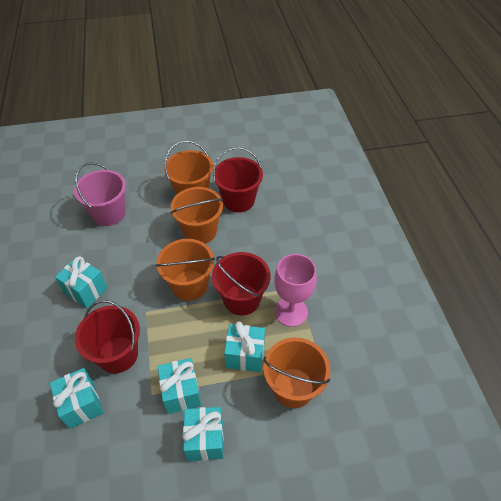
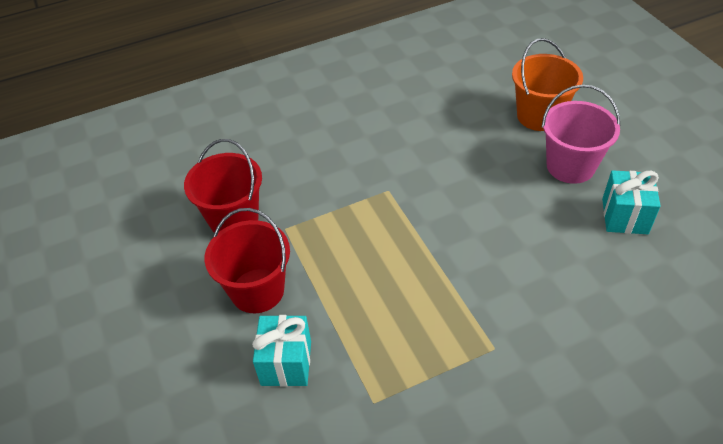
orange bucket: [156,239,215,301] [164,140,213,195] [170,187,223,244] [263,337,330,408] = 4 -> [512,38,583,131] = 1
pink goblet: [274,254,317,327] = 1 -> none = 0
red bucket: [75,300,140,373] [212,252,271,316] [213,147,263,212] = 3 -> [184,139,262,233] [205,208,290,313] = 2
turquoise gift: [50,368,103,429] [55,256,107,308] [158,358,201,414] [182,407,224,461] [224,322,265,372] = 5 -> [252,315,311,387] [602,170,661,234] = 2

